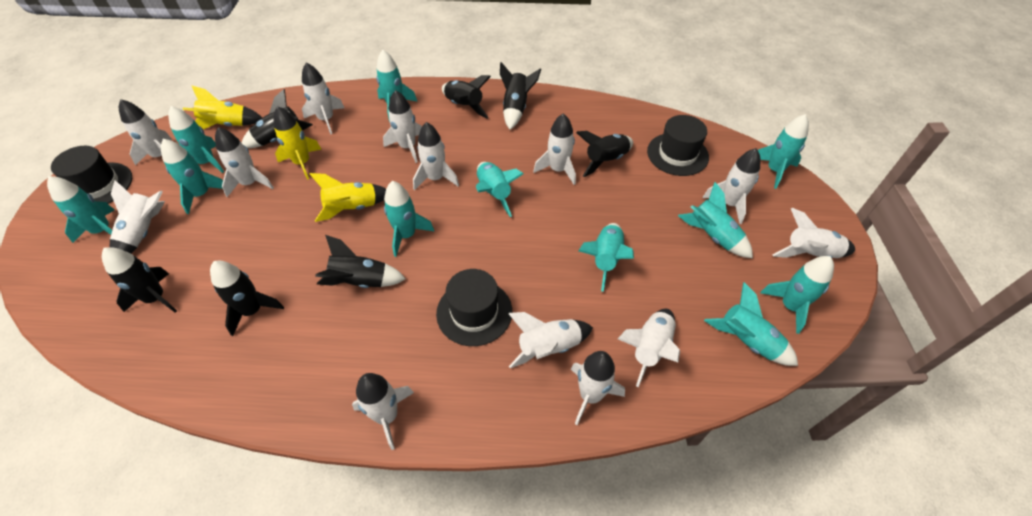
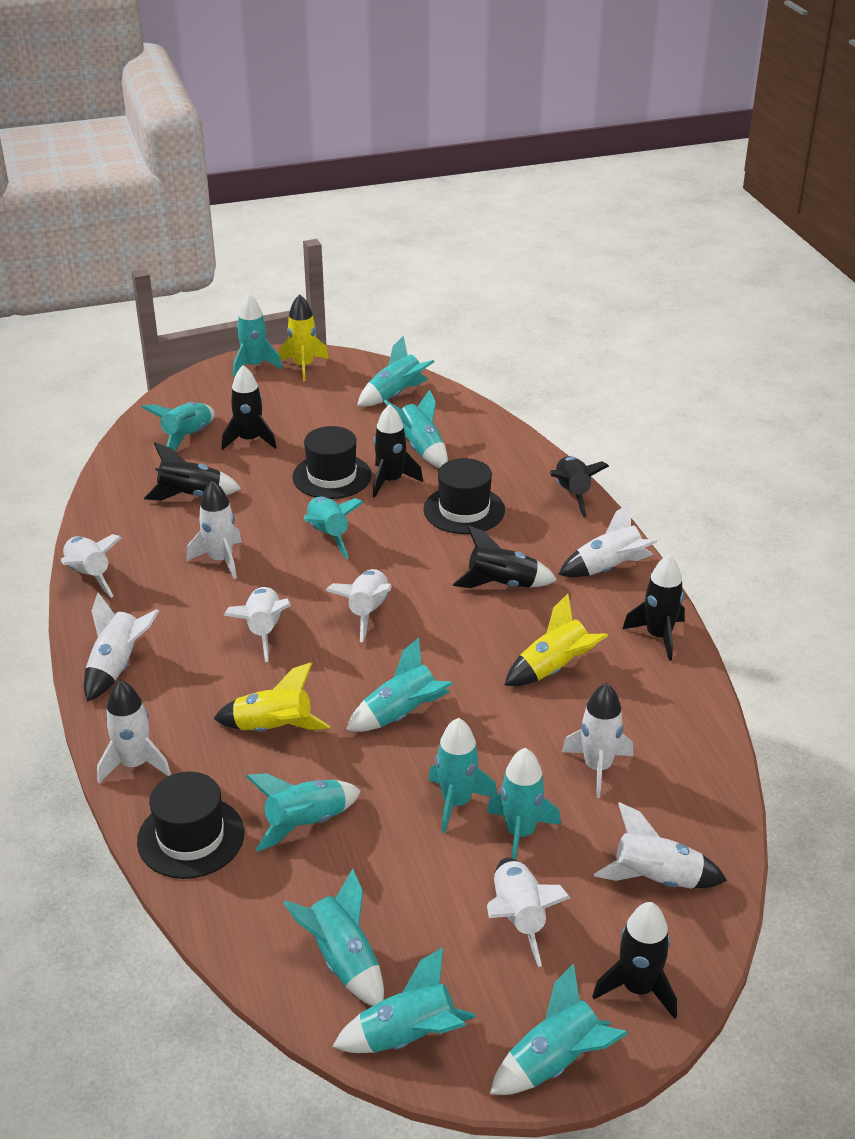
turquoise rocket: [47,176,114,243] [161,139,223,214] [168,106,224,173] [376,50,418,122] [384,181,434,257] [476,162,524,217] [579,223,634,292] [678,182,753,258] [704,282,798,366] [758,114,809,189] [760,256,834,334] = 11 -> [141,402,215,451] [233,294,283,377] [246,773,361,852] [283,869,384,1006] [304,497,364,559] [333,947,476,1053] [346,637,453,732] [357,336,435,407] [384,389,448,468] [428,718,497,833] [487,748,561,859] [490,964,628,1095] = 12
white rocket: [110,180,165,253] [119,99,172,165] [215,127,274,197] [302,63,344,134] [352,373,414,450] [383,90,422,163] [413,122,459,190] [508,312,593,368] [533,113,576,185] [571,351,625,425] [618,309,680,387] [703,148,760,224] [773,208,855,258] = 13 -> [61,534,122,598] [84,593,159,702] [97,680,171,783] [186,481,242,579] [224,587,291,662] [325,569,392,642] [487,858,571,967] [558,502,657,577] [562,683,633,798] [594,802,727,889] = 10

